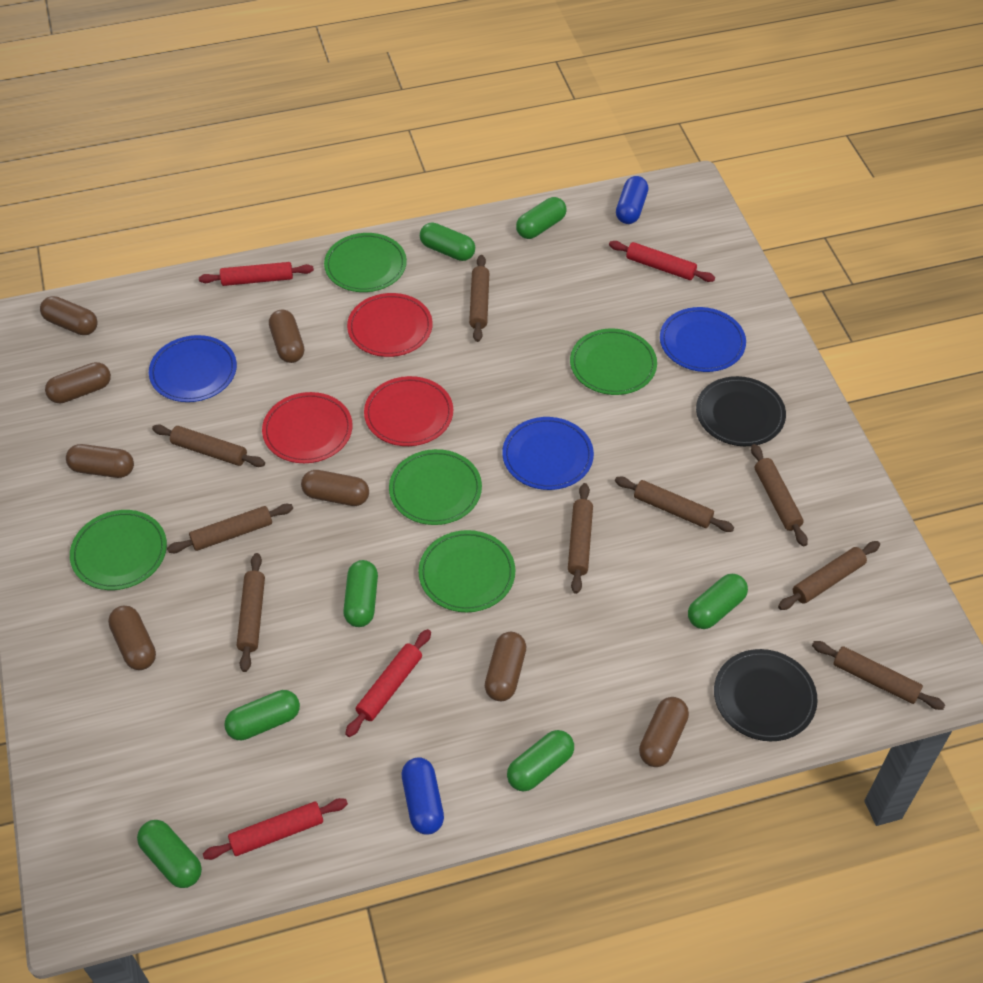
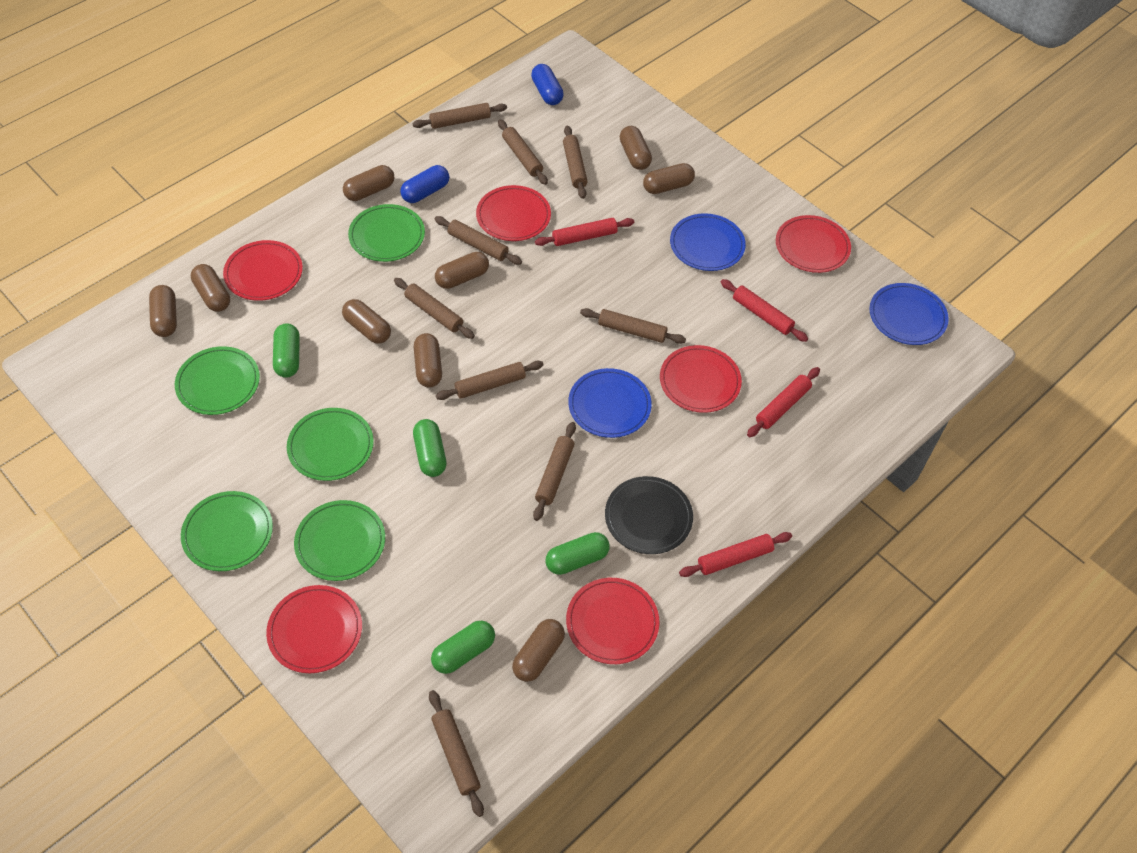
black plate: [696,376,786,446] [714,649,818,741] = 2 -> [605,476,693,554] = 1
brown capsule: [40,296,98,335] [45,362,111,403] [66,444,134,478] [108,606,156,670] [269,309,304,363] [301,470,369,506] [485,632,526,701] [639,697,689,767] = 8 -> [149,285,177,337] [191,264,230,312] [342,299,391,344] [343,165,394,201] [414,333,442,388] [435,252,489,289] [512,619,565,682] [620,126,652,170] [643,163,695,194] = 9
green capsule: [137,820,202,888] [224,690,300,740] [343,560,378,627] [420,222,475,261] [507,730,574,791] [516,197,566,239] [688,574,748,629] = 7 -> [273,323,300,378] [413,419,447,477] [431,620,495,674] [545,532,610,575] = 4
red plate: [262,392,353,463] [347,293,433,357] [364,376,453,446] = 3 -> [223,240,303,301] [266,585,362,673] [476,185,551,241] [566,578,659,664] [660,345,742,413] [776,215,851,273] = 6

